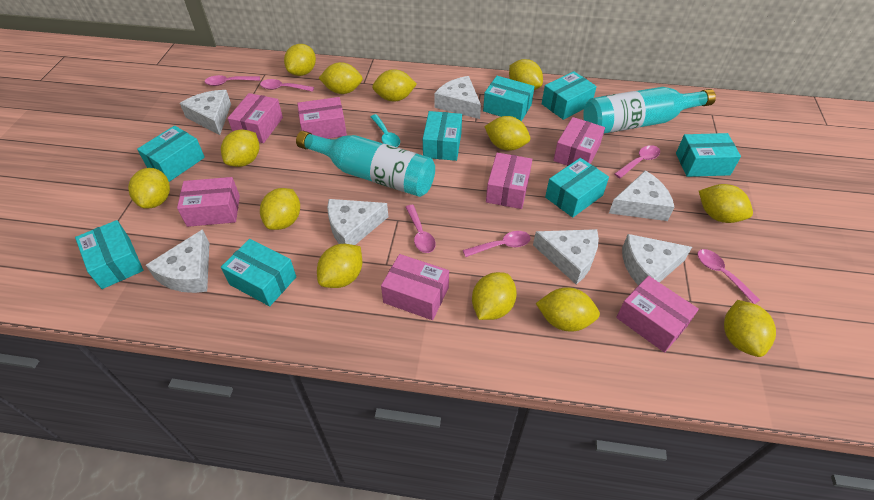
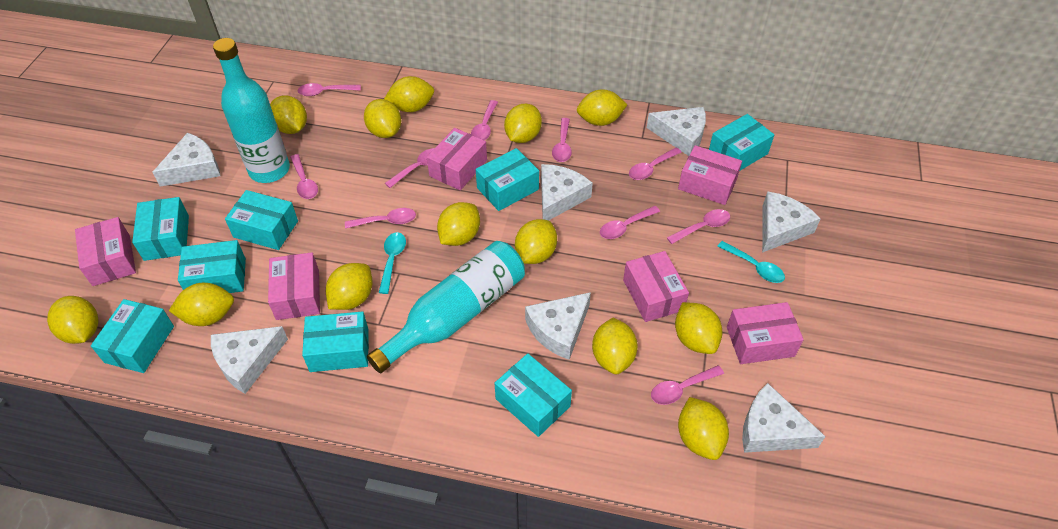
pink box: [177,177,240,227] [228,93,283,143] [297,97,347,139] [381,254,449,320] [486,153,532,209] [553,117,605,166] [616,276,699,353] = 7 -> [75,217,136,286] [268,252,320,320] [427,128,487,190] [623,251,689,322] [678,145,742,205] [727,302,804,364] = 6
pink spoon: [205,75,260,86] [260,79,314,92] [406,205,436,253] [463,231,531,257] [614,145,660,178] [697,249,760,304] = 6 -> [290,154,318,199] [298,83,361,96] [345,208,416,229] [385,148,435,188] [471,100,498,140] [552,118,572,162] [600,206,660,239] [629,147,682,180] [651,365,724,405] [667,209,730,244] = 10
turquoise spoon: [371,114,400,147] = 1 -> [379,232,406,294] [717,241,785,283] = 2

